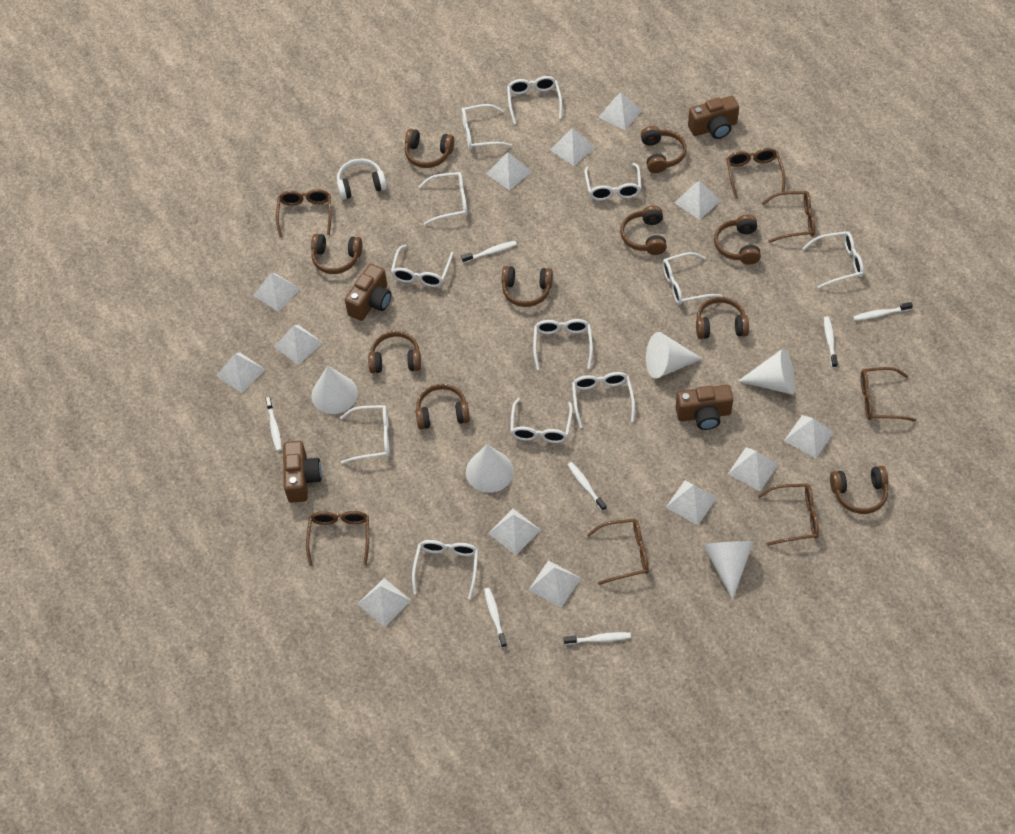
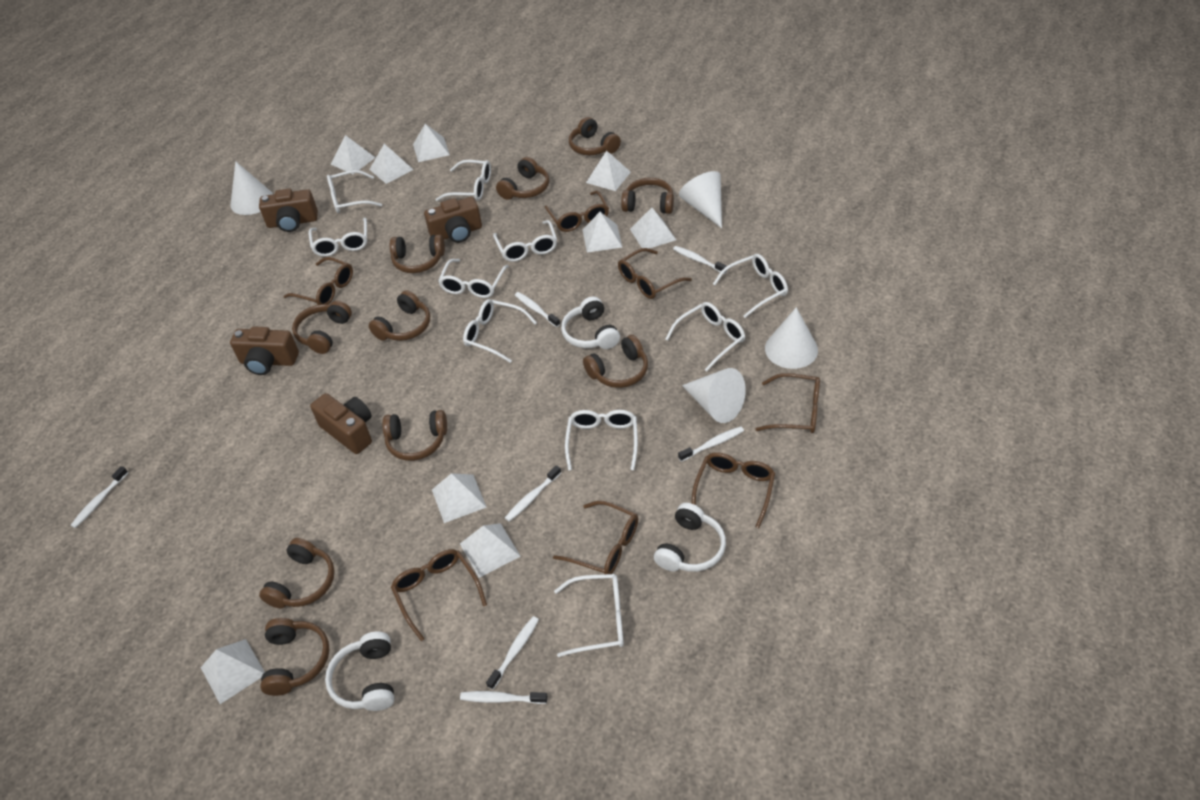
white cone: [312,365,358,414] [466,444,514,493] [646,332,703,379] [703,541,754,600] [738,348,795,395] = 5 -> [231,161,273,215] [679,171,722,228] [682,368,746,423] [765,307,818,369] = 4
white glasses: [340,405,390,464] [391,244,453,287] [412,540,478,600] [418,172,468,225] [461,104,512,150] [507,76,562,124] [510,398,573,443] [533,319,593,370] [572,372,635,428] [584,163,641,200] [662,252,723,305] [802,231,864,289] = 12 -> [309,218,367,257] [327,170,382,213] [435,160,491,201] [438,259,509,298] [463,299,537,363] [493,220,557,262] [554,574,624,657] [565,410,638,471] [666,302,745,372] [713,254,788,318] = 10
white headphones: [337,158,387,200] = 1 -> [325,632,394,711] [561,297,620,349] [654,503,726,572] = 3
white pyramid: [216,352,266,393] [253,273,300,312] [274,325,323,365] [358,578,411,627] [486,152,532,191] [488,509,541,555] [529,560,581,608] [550,128,595,166] [598,93,642,130] [666,480,717,525] [674,181,721,220] [728,447,778,491] [784,415,834,458] = 13 -> [201,639,265,704] [331,135,376,174] [369,144,413,184] [413,124,450,162] [432,473,487,523] [460,523,521,578] [582,212,622,253] [586,151,631,191] [630,208,676,248] = 9

